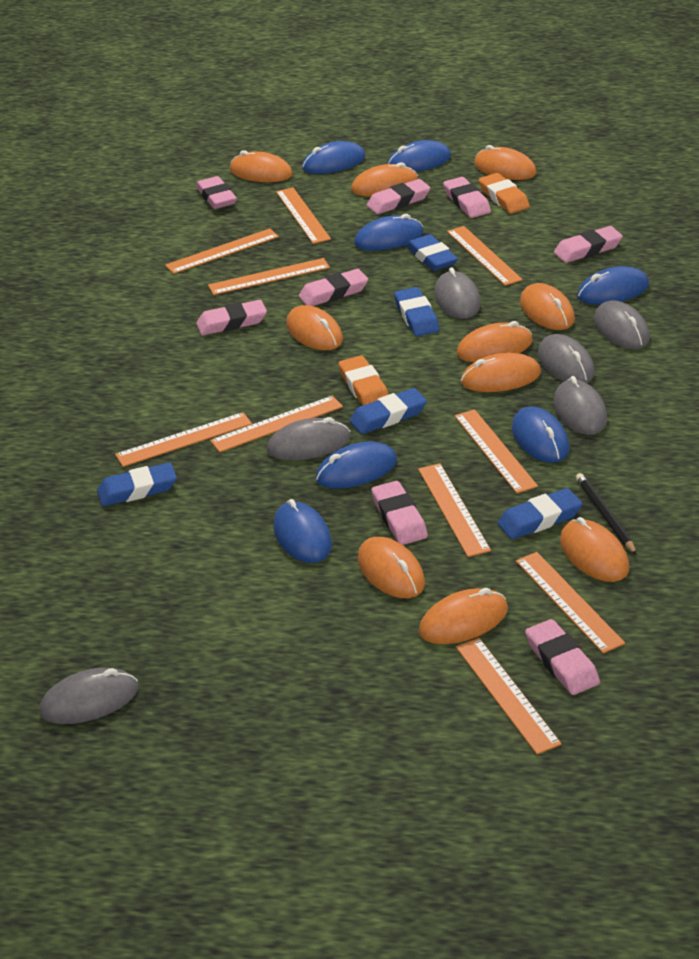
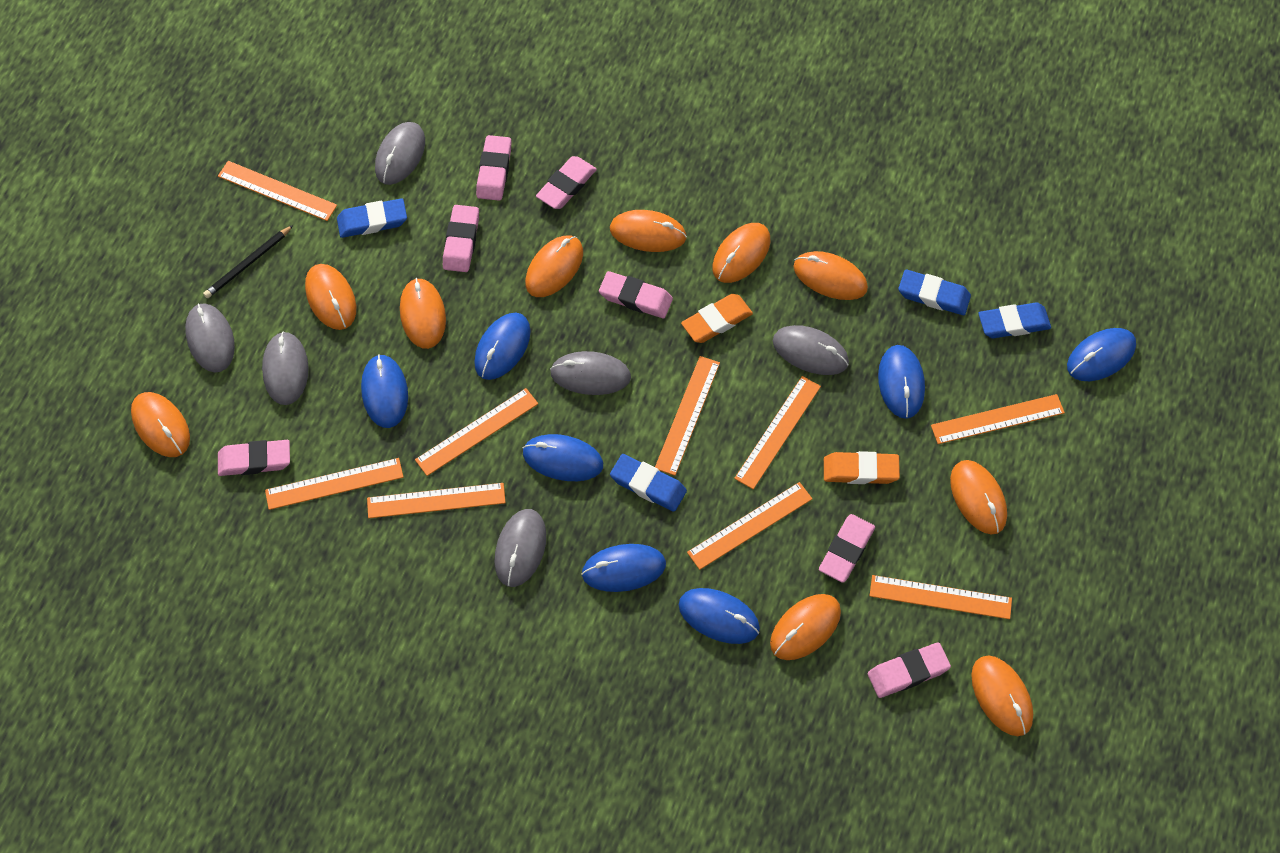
blue eraser: [97,462,177,506] [350,388,427,434] [394,287,440,337] [407,234,458,271] [497,488,582,540] = 5 -> [337,198,407,238] [610,454,687,512] [898,270,971,315] [978,303,1051,338] = 4
orange ruler: [115,412,252,467] [165,228,279,274] [208,258,330,295] [210,396,343,452] [276,187,331,244] [418,463,491,557] [447,226,523,286] [454,409,538,493] [456,638,562,754] [516,552,625,653] = 10 -> [218,161,337,221] [265,458,403,510] [367,483,506,518] [415,388,538,476] [655,356,720,476] [687,482,812,570] [734,376,821,489] [870,575,1012,619] [931,394,1065,444] = 9
pink eraser: [196,176,237,209] [196,300,267,336] [299,269,368,306] [367,179,431,214] [371,481,428,545] [443,177,491,218] [525,619,600,695] [554,226,623,263] = 8 -> [218,440,290,476] [443,205,479,272] [476,135,511,201] [536,156,597,209] [599,271,673,318] [819,514,875,583] [868,642,951,698] = 7

